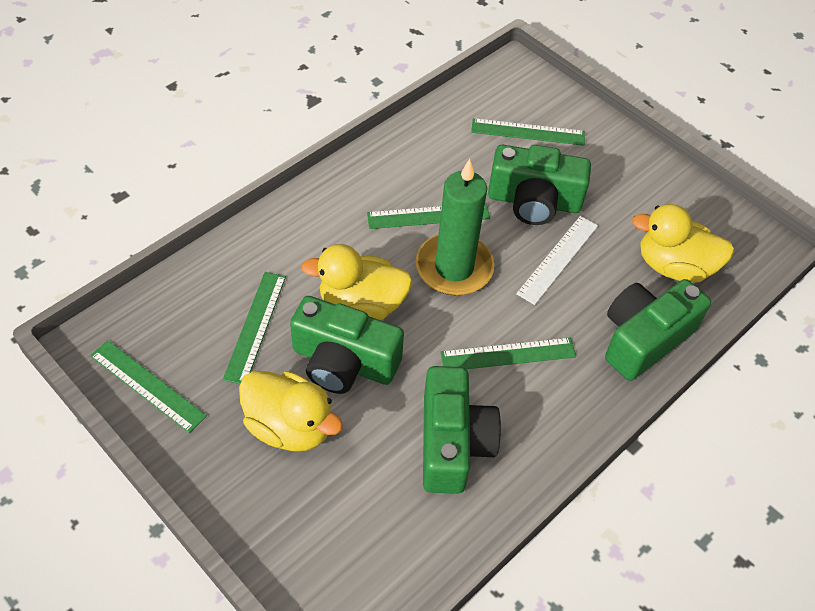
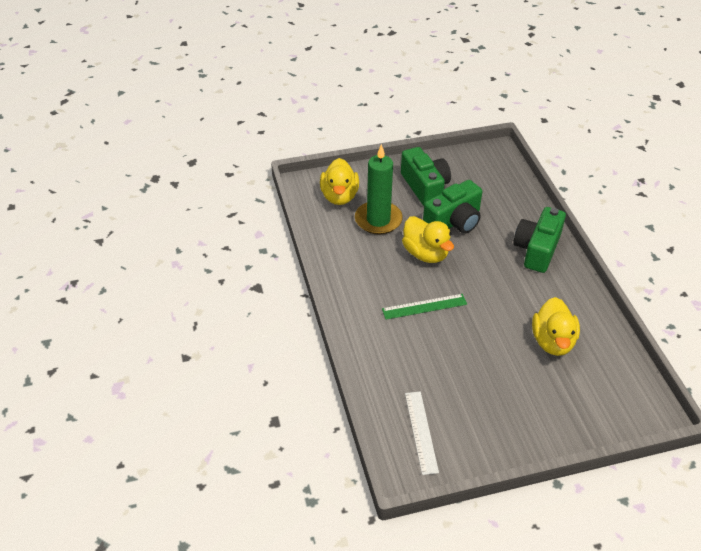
green camera: [290,296,404,394] [423,366,501,494] [488,145,591,225] [605,279,711,381] = 4 -> [401,147,451,206] [423,180,482,234] [513,207,566,273] = 3
green ruler: [90,340,207,433] [223,272,286,384] [367,203,490,229] [440,337,576,369] [471,118,585,145] = 5 -> [382,294,467,320] = 1

